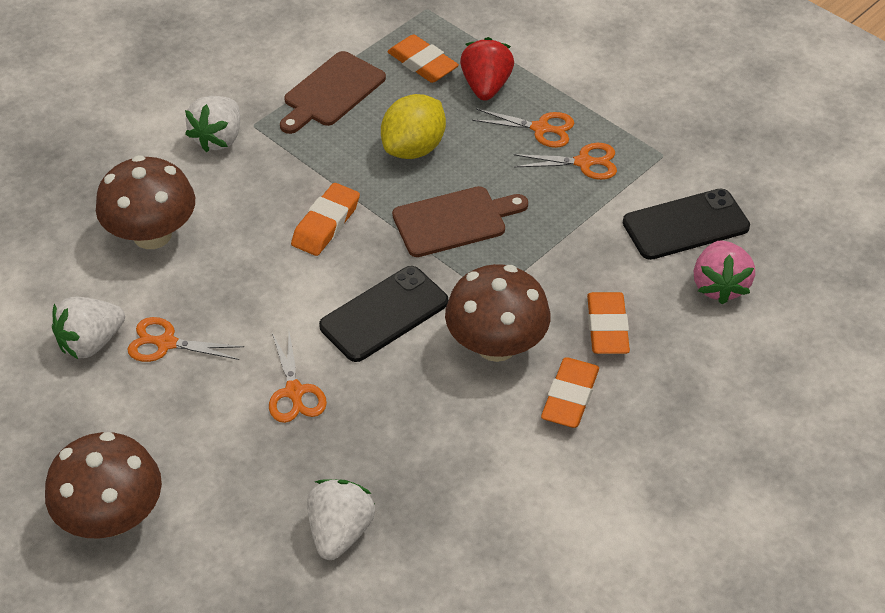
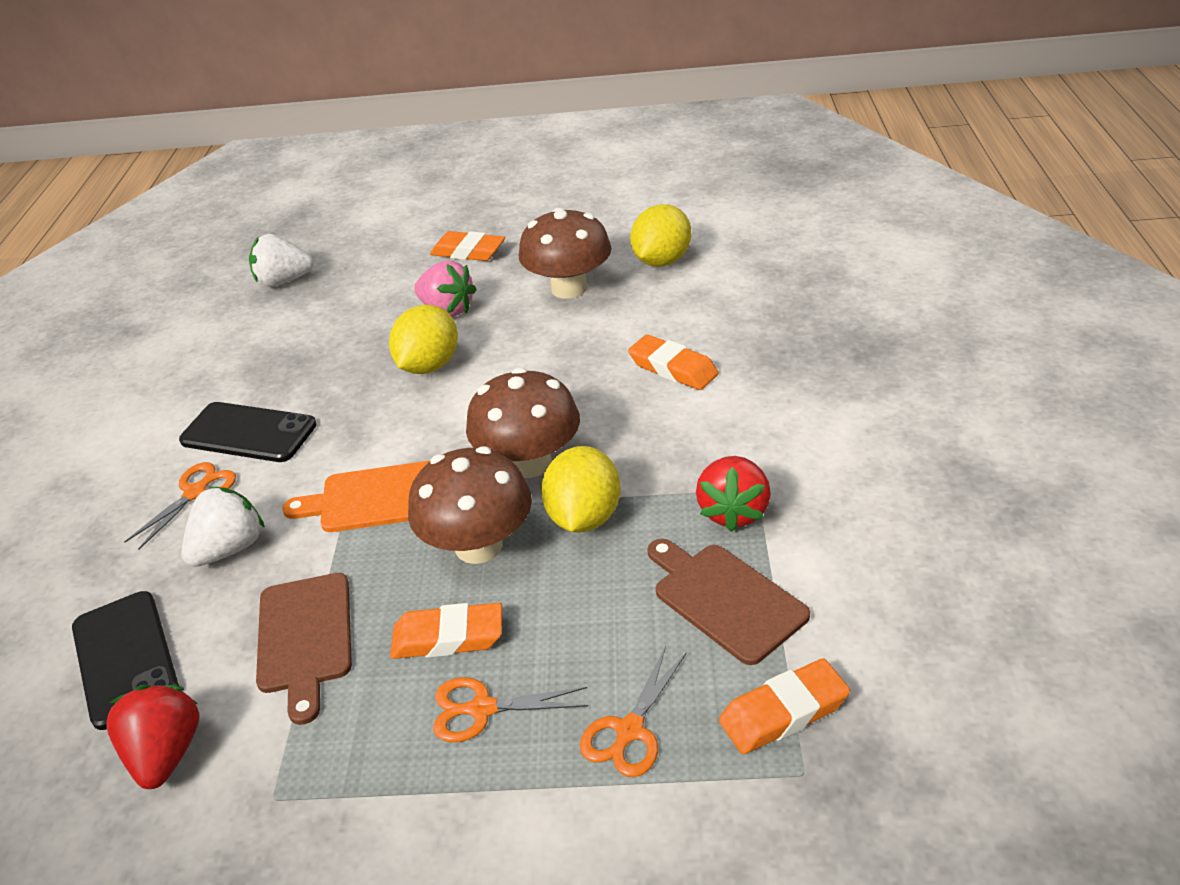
orange cutting board: none = 0 -> [282,461,430,532] = 1
orange scissors: [128,317,244,362] [269,331,327,423] [472,109,574,148] [514,143,617,180] = 4 -> [124,462,236,549] [433,677,588,742] [580,646,687,777] = 3
red strawberry: [460,37,514,101] = 1 -> [106,685,199,789] [696,456,771,532] = 2
white strawberry: [52,297,125,359] [185,96,240,152] [307,479,375,560] = 3 -> [181,487,265,567] [249,234,314,287] = 2
yellow lemon: [381,94,446,159] = 1 -> [389,305,458,374] [541,446,621,533] [630,204,691,267] = 3

